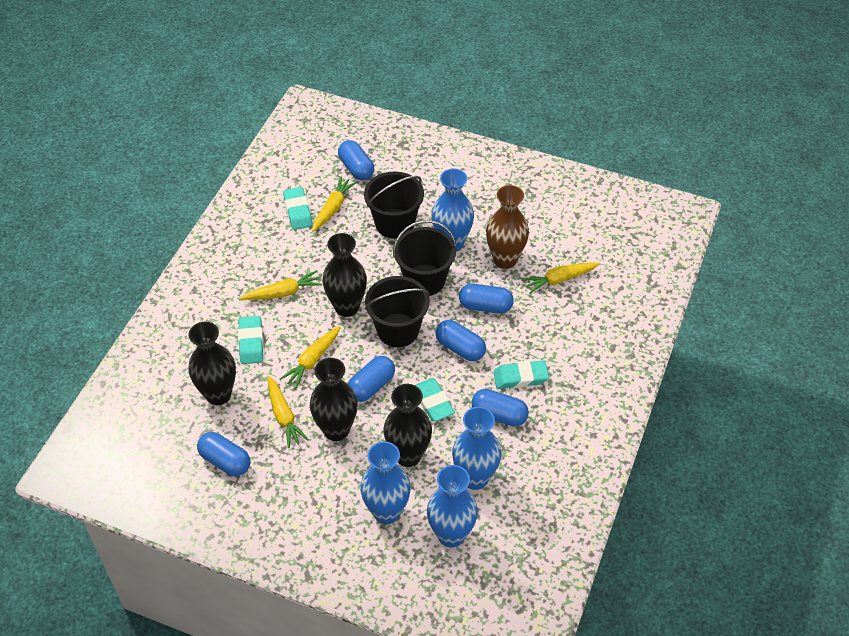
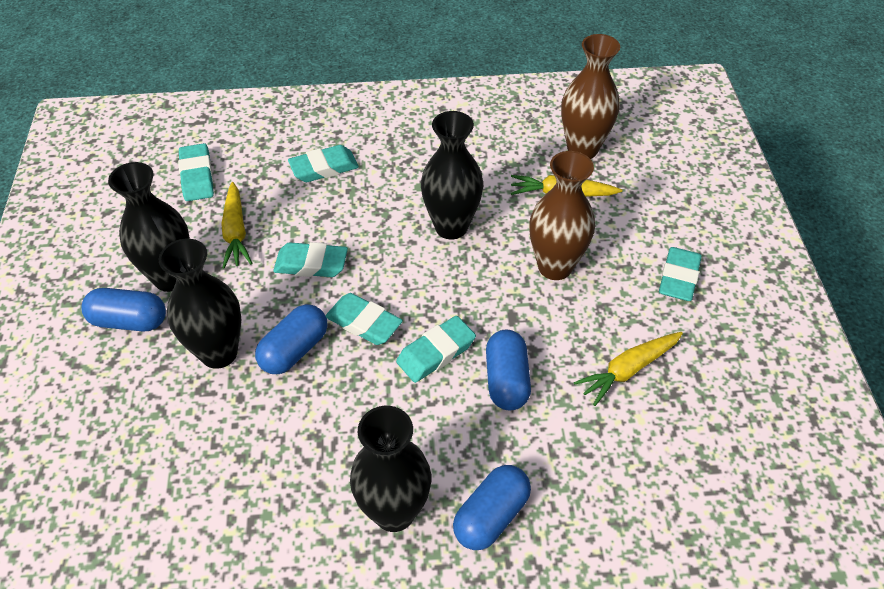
black bucket: [364,172,424,239] [365,276,430,347] [393,220,457,296] = 3 -> none = 0
blue capsule: [197,432,250,476] [338,140,374,180] [348,356,395,402] [435,320,486,361] [459,284,514,314] [472,389,529,427] = 6 -> [81,288,166,332] [255,304,327,374] [453,465,531,550] [486,330,531,410] = 4
blue vase: [360,442,411,524] [427,465,478,547] [431,169,474,252] [452,407,502,490] = 4 -> none = 0
brown vase: [486,185,529,269] = 1 -> [529,151,595,280] [561,34,620,159] = 2
turquoise eraser: [238,316,264,364] [283,187,312,230] [415,378,455,421] [493,360,549,389] = 4 -> [178,143,214,201] [273,242,348,277] [288,145,359,182] [326,293,403,345] [396,316,476,383] [659,247,702,301] = 6
yellow carrot: [240,270,322,300] [268,376,309,448] [280,326,340,389] [312,176,357,232] [522,262,600,294] = 5 -> [221,182,252,268] [511,175,622,196] [574,332,683,406] = 3

